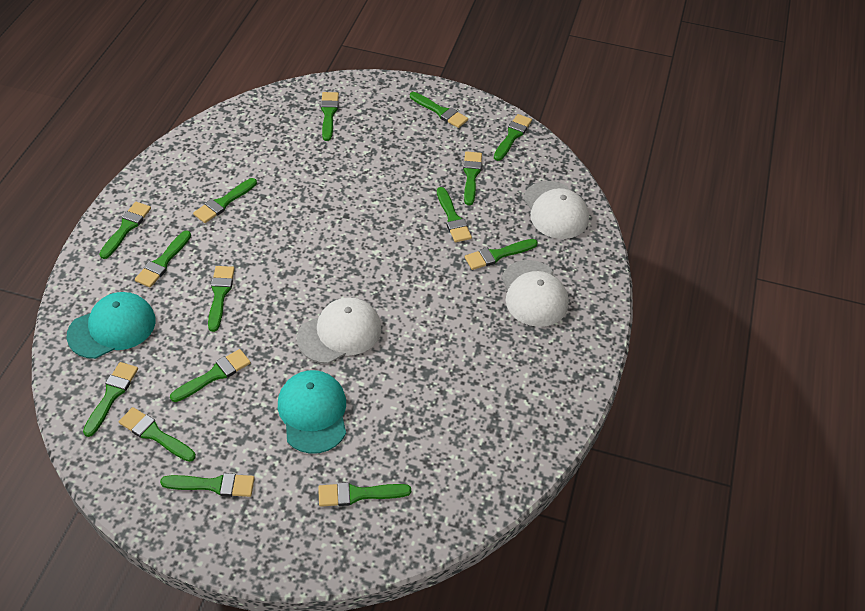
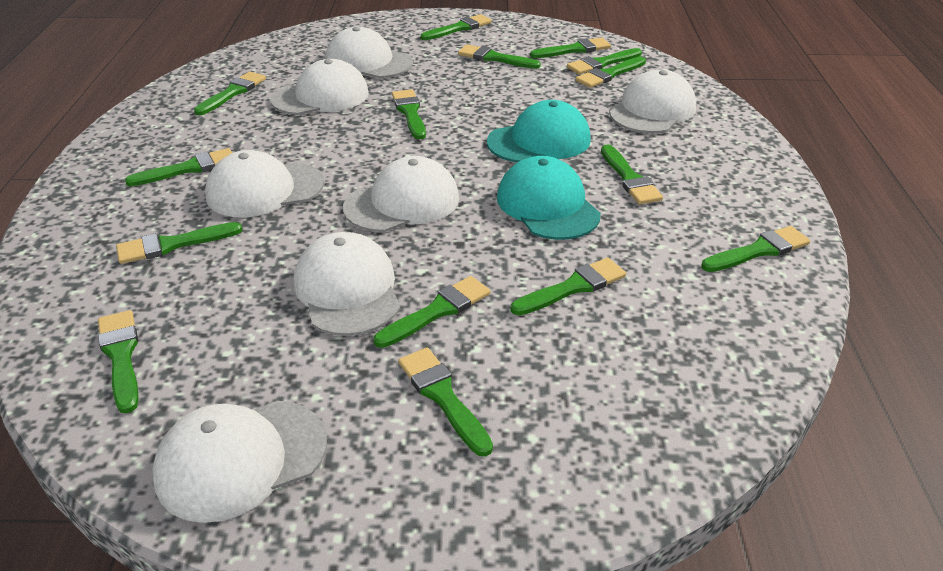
white cap: [297,297,381,364] [502,260,568,327] [523,181,589,239] = 3 -> [152,401,327,523] [205,150,324,218] [270,59,369,115] [294,232,400,336] [325,27,413,78] [343,156,459,232] [610,69,696,133] = 7

